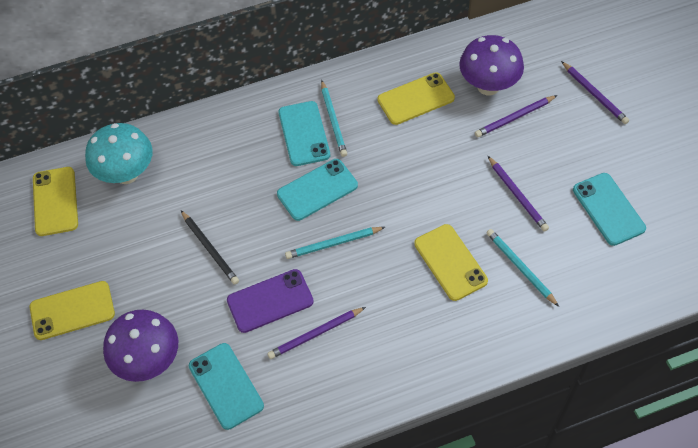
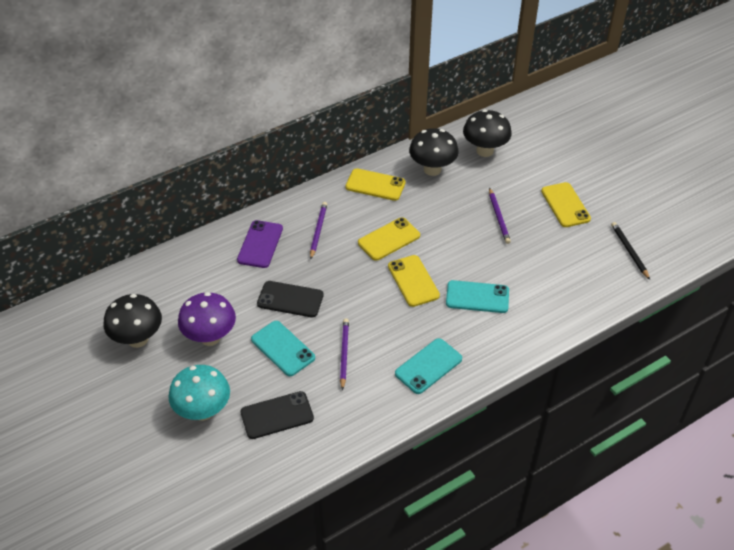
black mushroom: none = 0 -> [104,294,162,348] [409,128,459,176] [463,109,512,157] = 3
black phone: none = 0 -> [241,391,314,439] [257,281,324,317] = 2
purple mushroom: [103,310,178,382] [459,35,524,95] = 2 -> [178,292,236,346] = 1
purple pencil: [267,307,366,359] [475,95,557,137] [488,156,549,232] [561,61,629,124] = 4 -> [310,202,327,259] [340,319,349,391] [489,188,511,244] = 3
turquoise pencil: [285,227,385,259] [321,80,347,157] [486,229,559,307] = 3 -> none = 0
turquoise phone: [189,343,264,430] [277,159,358,221] [279,101,330,166] [573,173,646,246] = 4 -> [251,321,315,376] [395,338,462,394] [446,280,509,313] = 3

